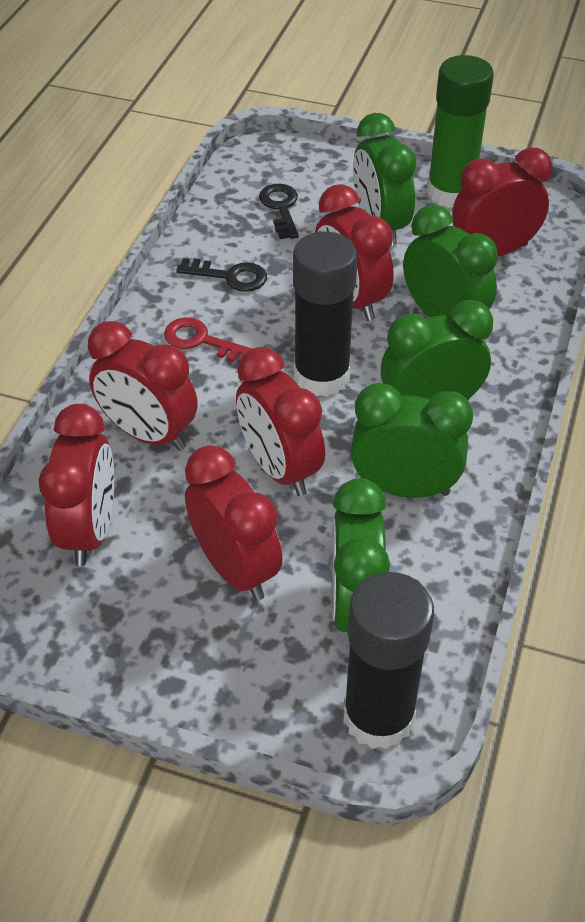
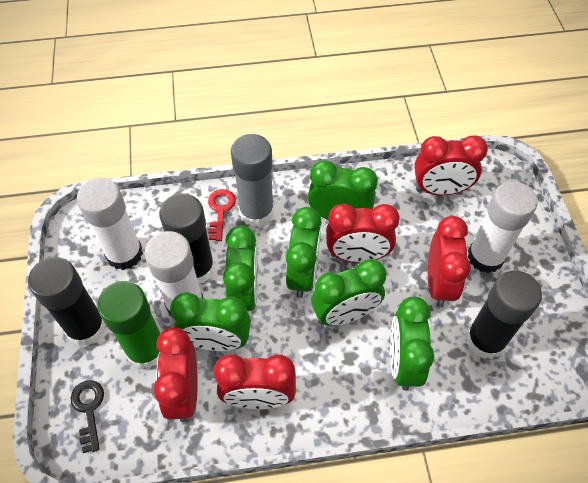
black glue stick: [293,231,358,397] [343,572,434,749] = 2 -> [28,257,106,346] [159,193,215,284] [466,271,542,359] = 3
black key: [176,258,267,292] [259,184,299,239] = 2 -> [70,380,104,453] = 1
green clock: [331,478,390,632] [351,383,473,498] [353,113,416,246] [381,300,493,400] [403,205,498,318] = 5 -> [170,293,251,351] [223,225,258,311] [286,207,322,298] [308,160,378,220] [311,259,386,326] [390,297,434,391] = 6
grey glue stick: none = 0 -> [231,134,274,227] = 1
red clock: [39,404,114,566] [88,321,198,451] [185,445,283,601] [236,347,325,496] [315,184,394,321] [452,147,552,256] = 6 -> [154,327,198,422] [214,354,296,409] [326,204,400,262] [414,135,488,195] [428,216,471,307] = 5
white glue stick: none = 0 -> [77,178,143,270] [144,231,203,316] [468,181,537,273] = 3

